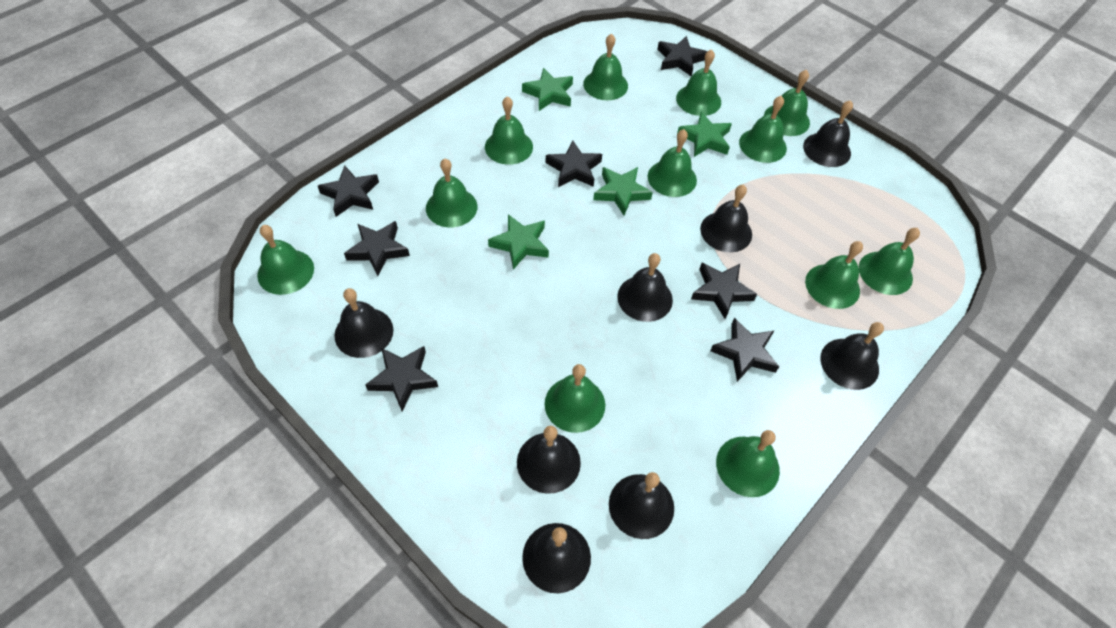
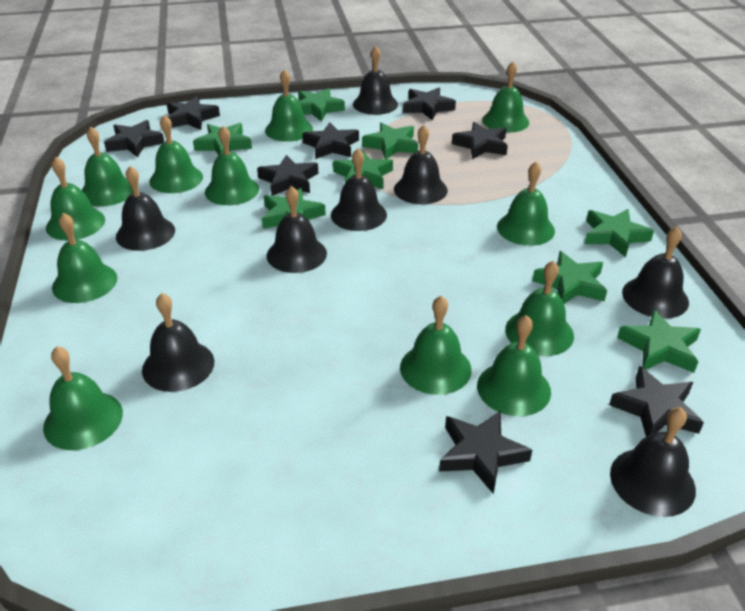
black star: [318,165,379,217] [344,221,410,276] [365,346,438,411] [546,140,602,187] [657,36,707,76] [691,263,757,319] [710,318,779,382] = 7 -> [104,120,164,157] [167,96,220,130] [257,155,318,196] [302,122,359,159] [403,88,456,121] [439,411,532,494] [452,122,508,159] [609,366,704,437] = 8
green star: [488,214,549,270] [522,68,573,111] [593,167,653,215] [677,112,732,157] = 4 -> [193,123,252,155] [262,188,326,229] [298,88,345,122] [333,150,393,189] [362,123,418,159] [532,251,607,304] [585,209,654,257] [617,309,701,373] = 8

